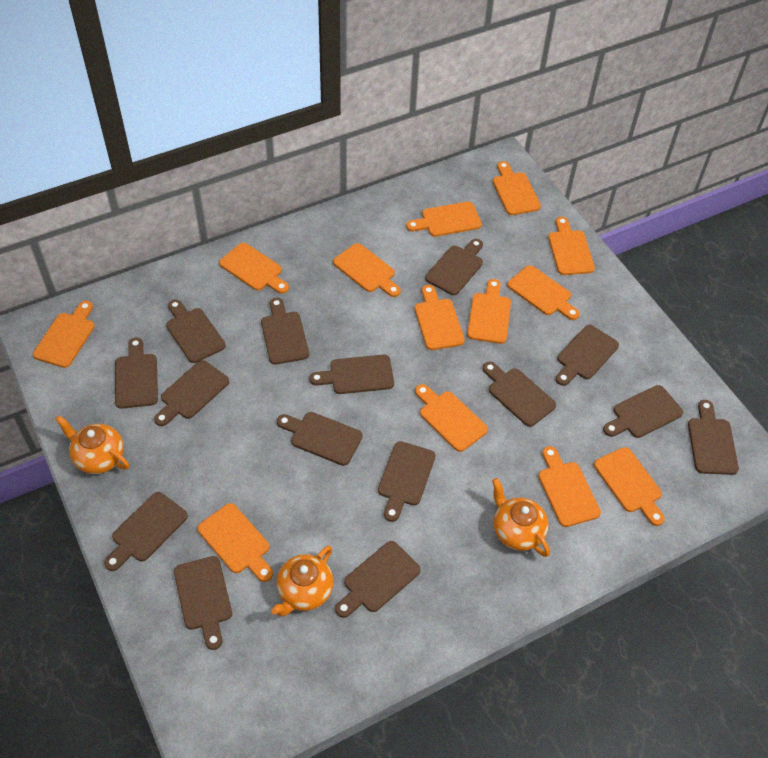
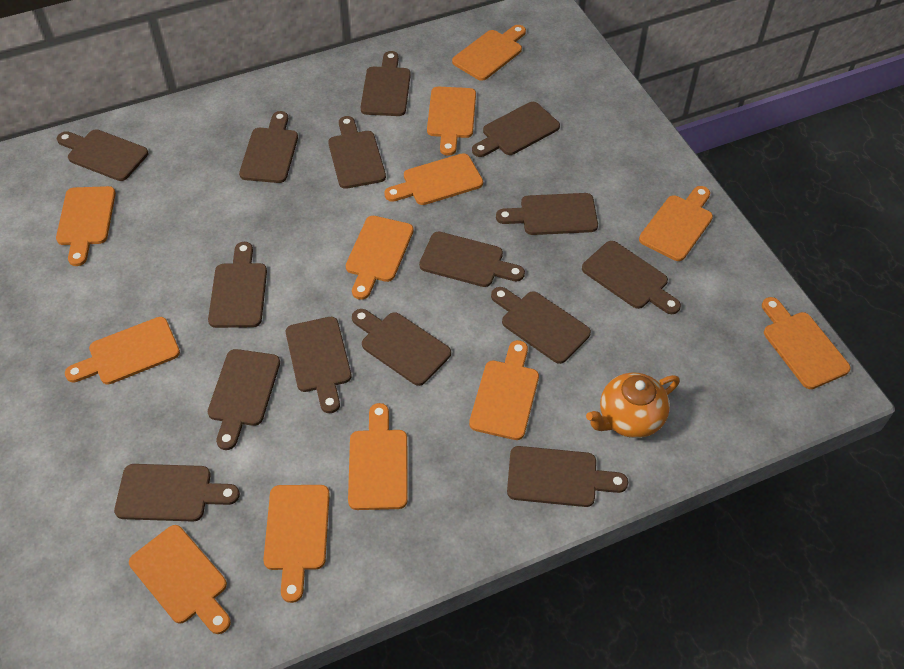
orange cutting board: [33,301,95,368] [197,503,273,582] [219,243,289,294] [333,243,401,297] [406,202,482,237] [415,285,465,350] [415,384,488,452] [467,279,511,344] [493,161,541,215] [507,265,580,320] [538,446,601,527] [548,217,595,275] [594,447,665,526] = 13 -> [56,186,116,266] [65,317,180,385] [129,525,231,634] [263,485,330,603] [346,216,413,300] [348,403,408,510] [384,153,483,205] [427,87,476,156] [452,25,526,81] [469,340,539,440] [639,186,713,261] [762,297,851,389] = 12
orange teapot: [55,415,129,474] [271,546,334,617] [492,478,550,557] = 3 -> [586,373,680,438] = 1

